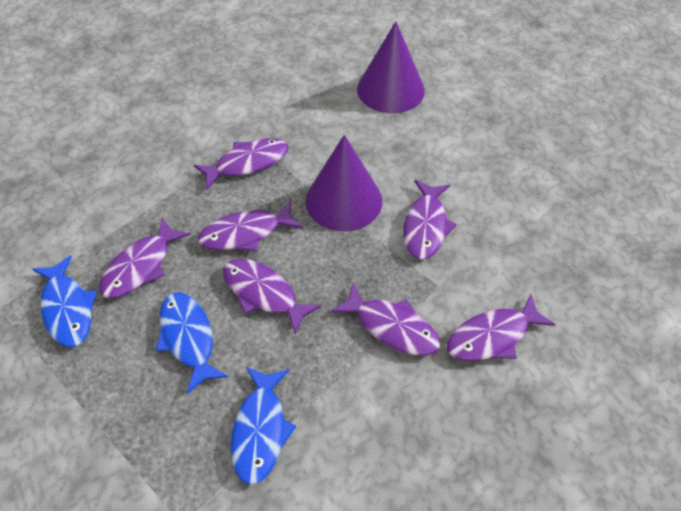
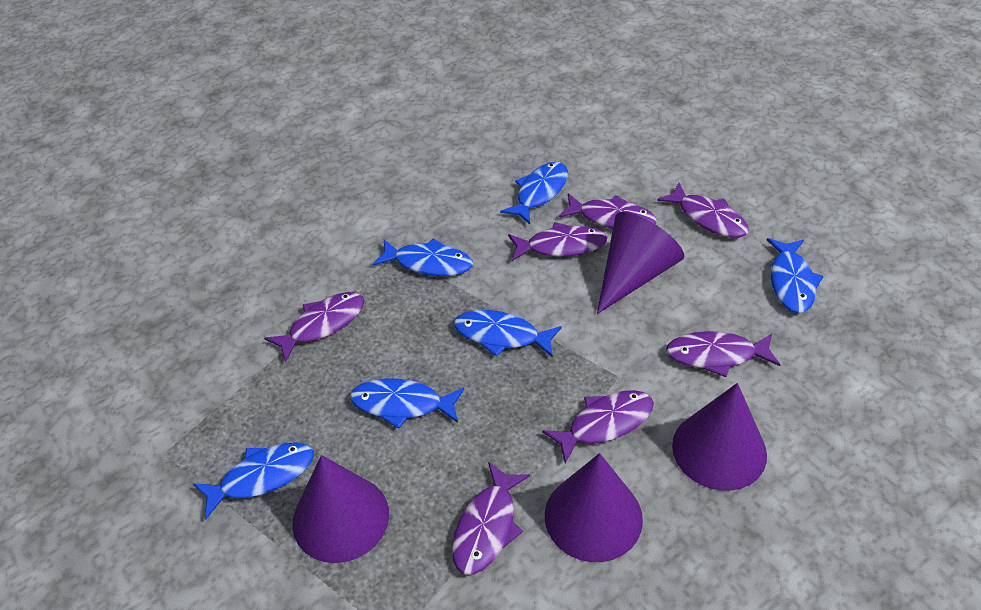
blue fish: [32,255,97,347] [156,292,228,394] [231,367,296,485] = 3 -> [193,442,314,519] [350,378,464,429] [372,238,473,276] [454,310,562,358] [500,162,568,224] [767,238,823,313] = 6
purple cone: [305,135,382,231] [357,22,425,113] = 2 -> [292,455,389,563] [545,453,643,562] [597,212,684,314] [672,383,767,491] = 4

